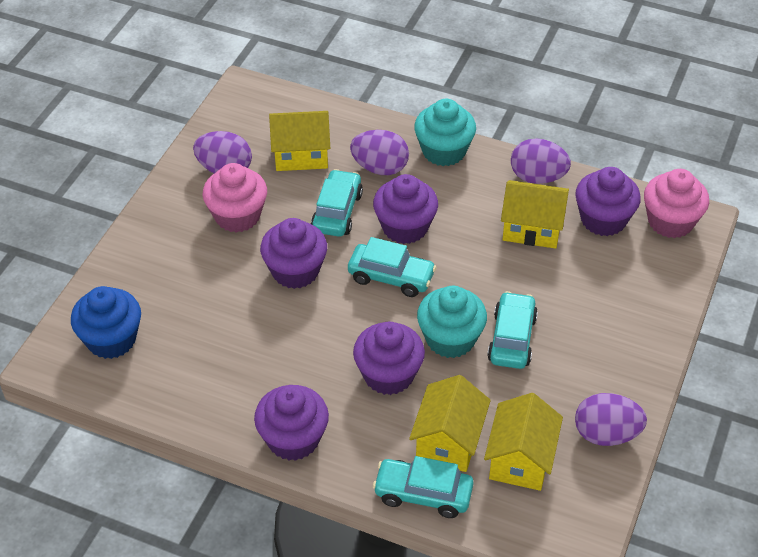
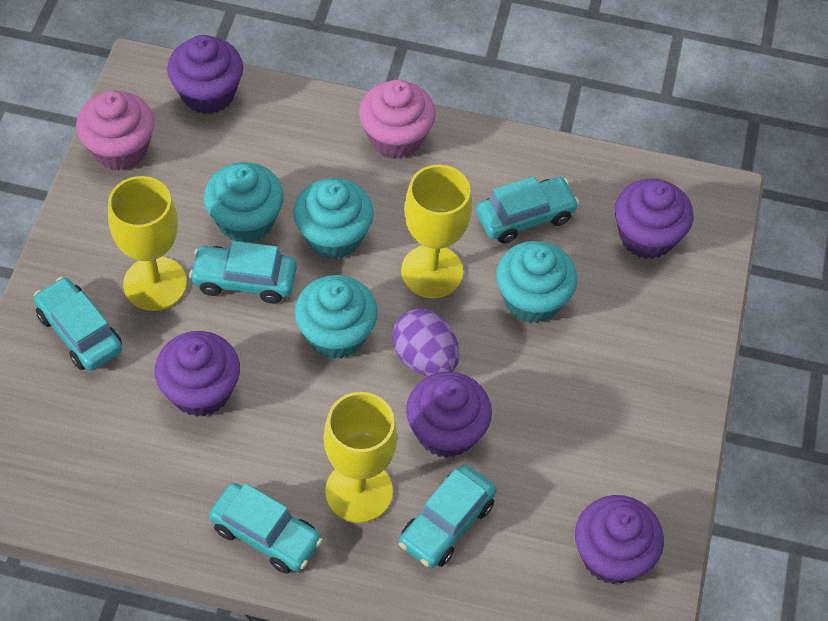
blue cupcake: [71,286,141,359] = 1 -> none = 0
purple egg: [193,131,252,173] [350,130,409,175] [511,139,571,184] [575,393,647,446] = 4 -> [392,309,459,376] = 1
turquoise car: [311,169,363,237] [348,237,436,297] [373,456,473,518] [487,291,538,369] = 4 -> [34,277,122,371] [189,241,297,304] [209,483,323,574] [399,465,496,568] [476,176,579,244] = 5
turquoise cupcake: [414,99,476,166] [417,286,487,358] = 2 -> [204,162,284,243] [294,178,374,259] [294,275,378,359] [496,241,577,323] = 4
yellow goblet: none = 0 -> [108,176,187,311] [324,392,397,523] [401,165,472,298] = 3
yellow house: [269,111,330,171] [409,375,491,472] [484,393,563,491] [501,180,569,249] = 4 -> none = 0

